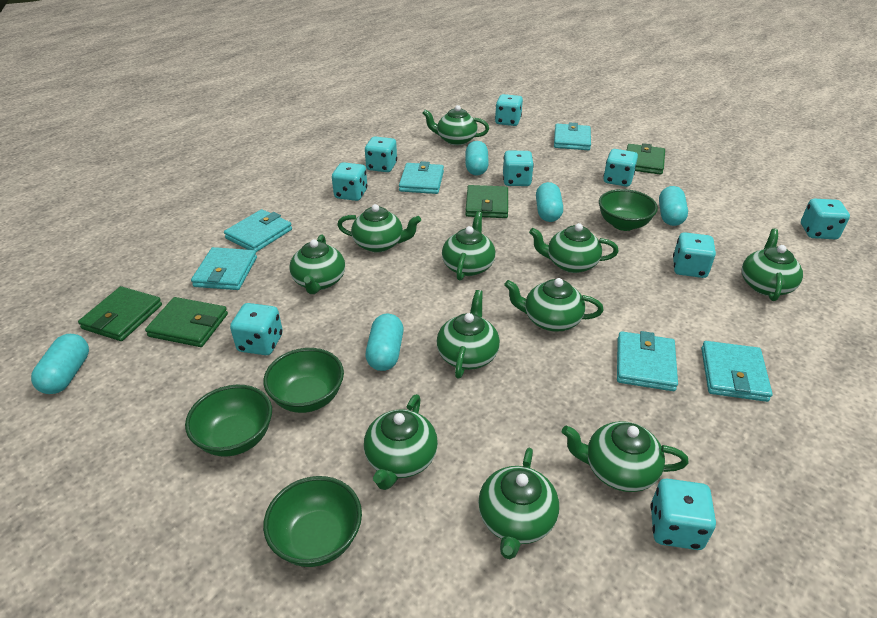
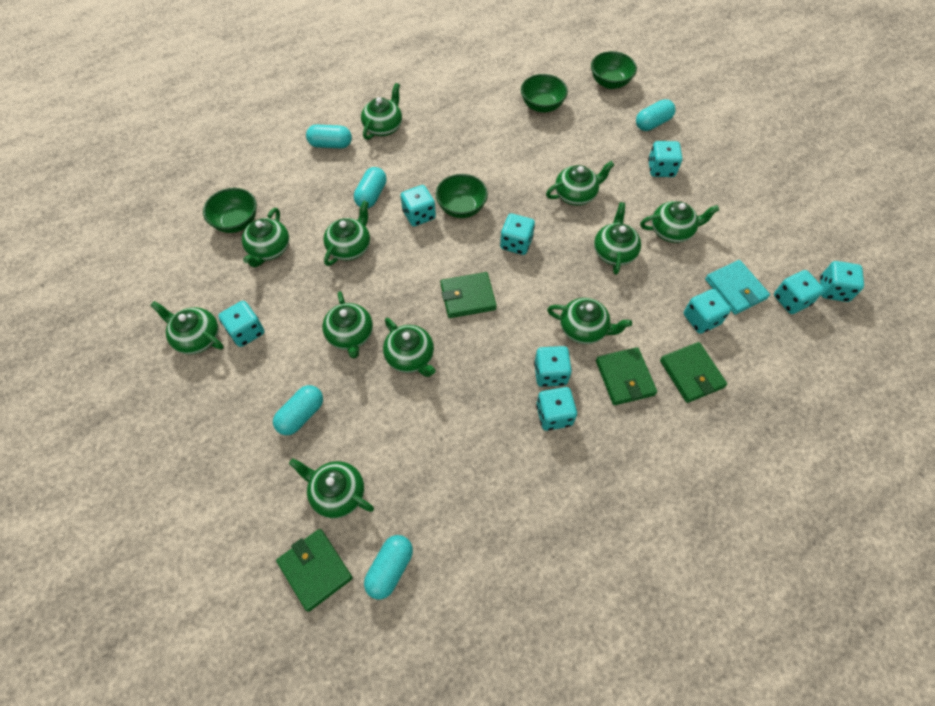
turquoise wallet: [191,247,257,290] [224,209,292,252] [399,161,444,194] [554,122,591,150] [617,331,678,391] [701,341,773,402] = 6 -> [705,260,770,315] = 1

